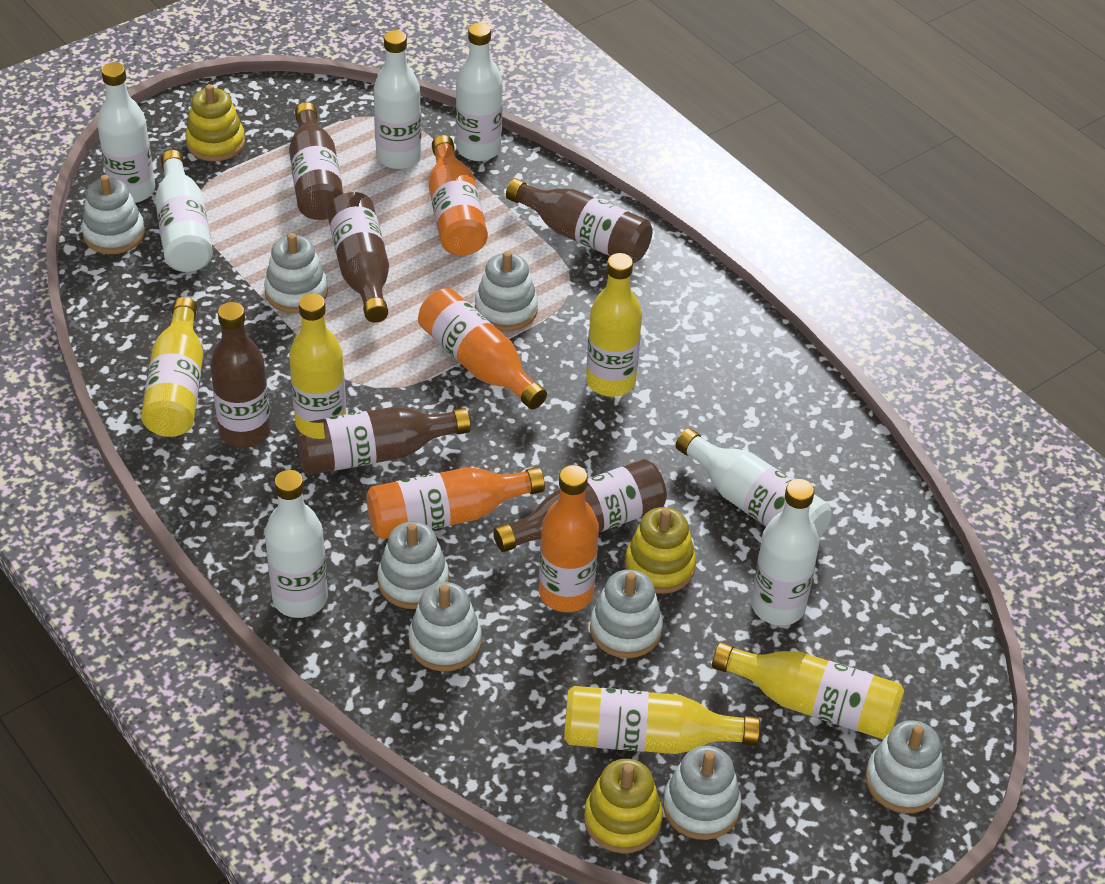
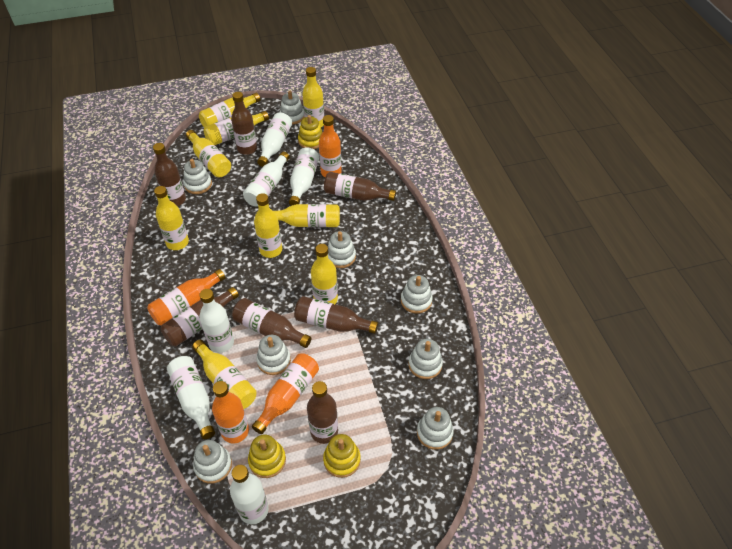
brown bottle: [210,302,271,448] [289,102,343,220] [296,407,471,475] [327,192,389,323] [493,459,667,552] [506,179,653,263] = 6 -> [153,143,186,206] [160,287,239,347] [231,92,257,155] [232,298,311,348] [294,296,378,334] [307,381,338,444] [324,172,396,201] = 7
white bottle: [97,62,155,203] [155,150,213,272] [265,470,328,618] [373,30,421,169] [456,23,502,161] [676,428,832,539] [751,479,819,626] = 7 -> [167,356,215,439] [199,289,234,353] [230,465,269,524] [243,152,290,207] [257,112,292,167] [289,147,319,206] = 6
yellow bottle: [141,297,203,437] [289,293,346,427] [564,686,760,754] [586,253,642,397] [712,642,904,740] = 5 -> [154,186,189,250] [186,130,231,177] [192,340,257,409] [199,93,260,127] [204,111,269,145] [254,193,282,258] [274,204,340,227] [302,67,324,127] [311,244,338,304] = 9

